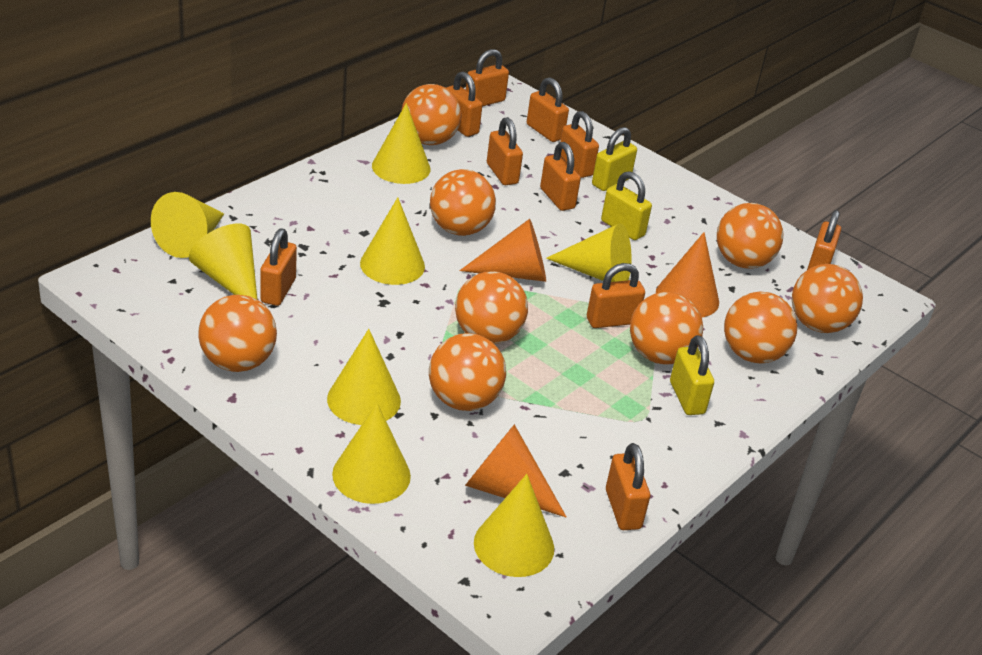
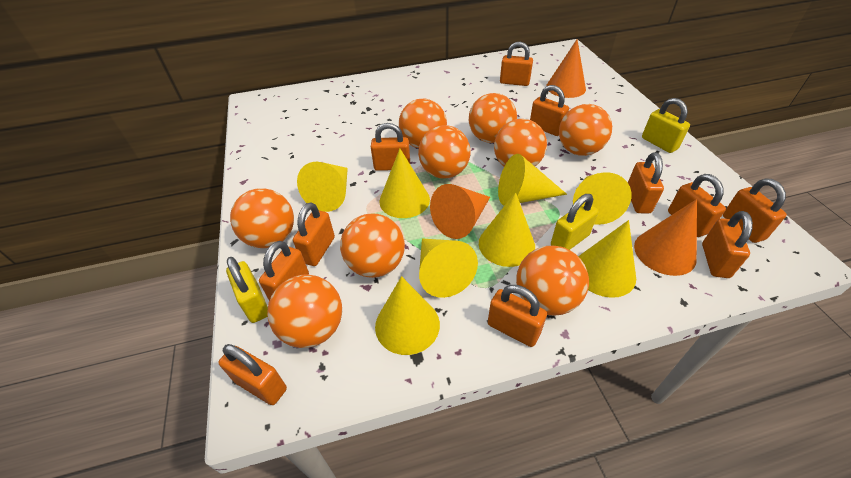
orange padlock: [260,229,297,306] [446,72,483,137] [466,49,509,107] [487,117,523,185] [527,78,569,142] [540,142,581,211] [560,111,599,178] [587,263,645,328] [606,443,650,530] [807,210,841,270] = 10 -> [218,344,287,405] [259,241,309,301] [293,202,335,266] [371,123,410,171] [488,285,547,347] [500,42,533,86] [530,85,569,136] [628,152,664,213] [668,174,726,237] [702,211,753,278] [723,178,787,243] = 11

